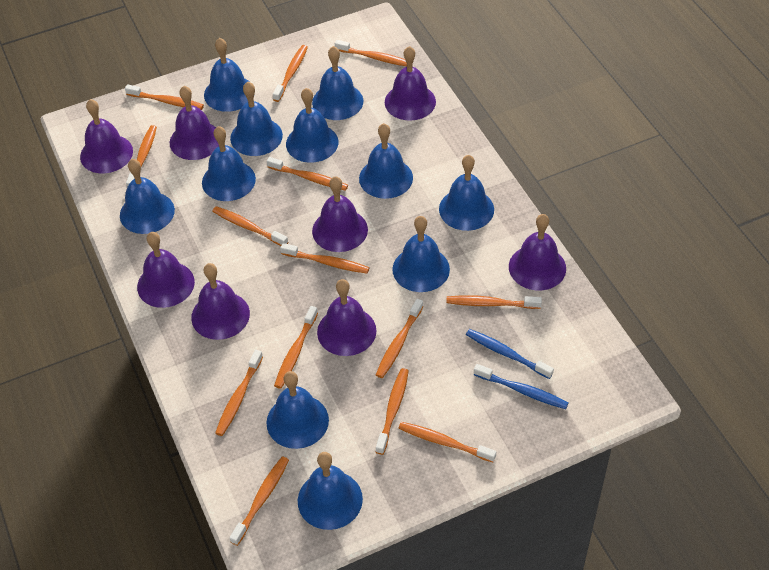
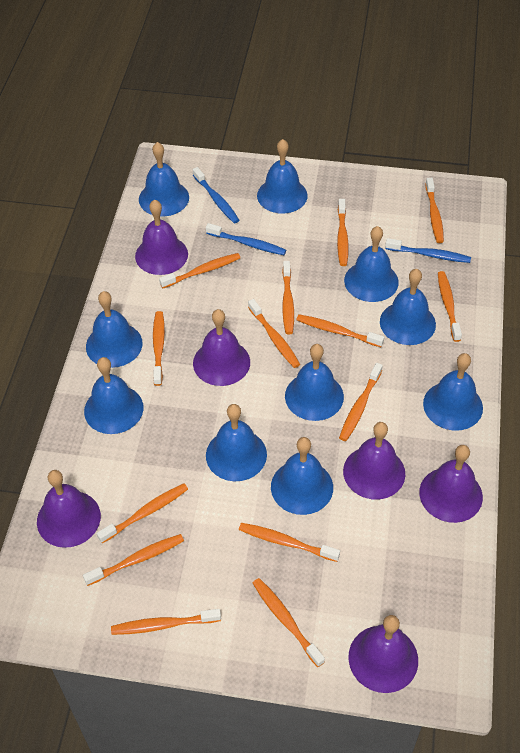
blue bell: [120,159,175,234] [202,126,256,201] [204,38,250,112] [230,82,283,156] [266,371,329,449] [286,88,339,163] [298,452,363,530] [312,46,363,120] [359,123,413,199] [392,216,450,292] [439,155,494,231] = 11 -> [84,357,143,434] [86,291,143,368] [139,142,189,216] [206,404,267,481] [257,139,308,214] [271,437,333,515] [285,344,344,421] [344,226,399,302] [380,269,436,345] [423,353,483,431] = 10
blue toothbrush: [466,329,554,379] [474,364,569,409] = 2 -> [193,167,239,223] [206,223,286,255] [385,238,471,263] = 3
purple bell: [80,99,133,173] [137,232,195,308] [170,86,219,160] [191,263,250,340] [312,176,368,252] [317,279,377,356] [385,46,436,121] [509,214,566,291] = 8 -> [37,470,101,548] [135,200,188,275] [193,309,250,386] [343,422,405,500] [348,615,418,693] [419,445,483,523] = 6

